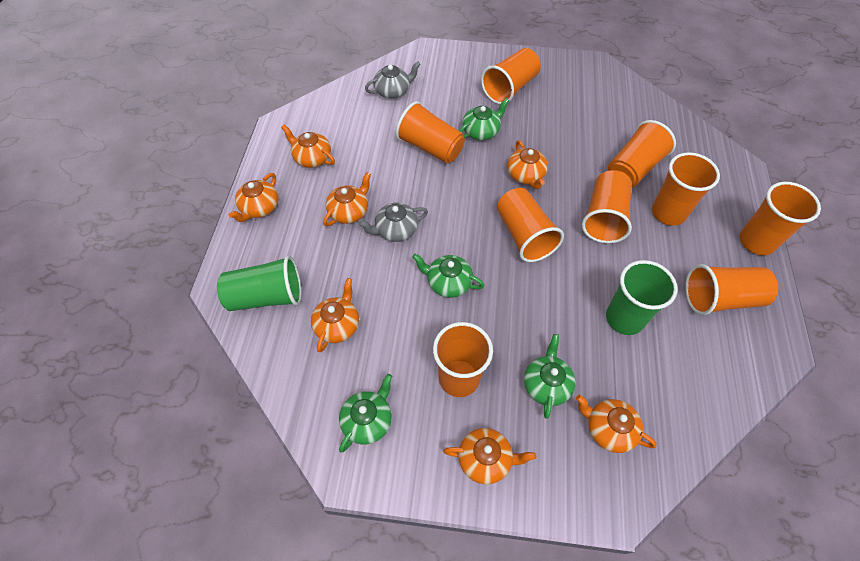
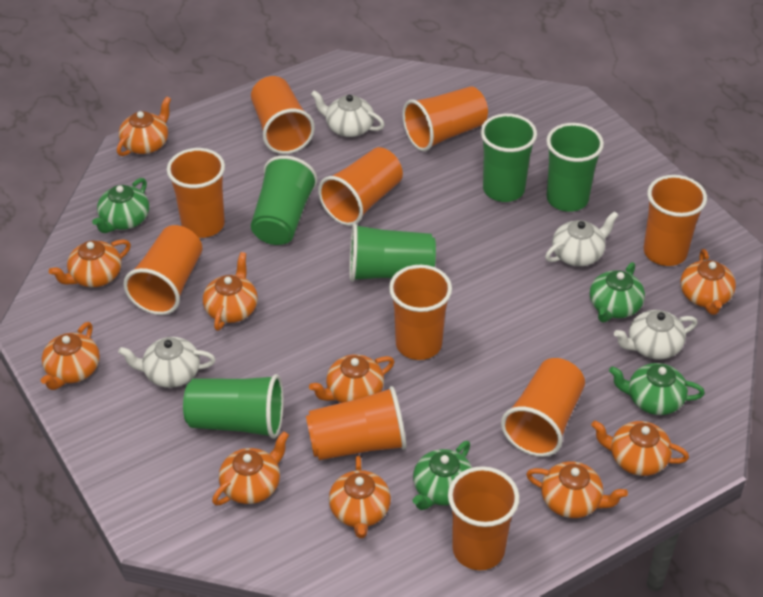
green cup: [217,255,301,311] [606,260,678,335] = 2 -> [183,374,284,439] [251,155,318,245] [349,223,436,282] [480,114,537,202] [546,123,604,212] = 5
grey teapot: [358,203,428,242] [365,62,421,98] = 2 -> none = 0
orange cup: [396,101,465,163] [433,322,493,397] [481,48,541,104] [497,188,564,262] [582,170,632,244] [608,120,676,188] [652,152,720,226] [685,264,778,315] [740,182,821,255] = 9 -> [123,225,202,315] [167,148,225,238] [251,76,315,154] [306,386,406,460] [318,147,403,226] [389,265,452,360] [402,86,488,151] [448,466,520,570] [501,358,585,457] [644,175,707,266] = 10
orange teapot: [229,173,278,222] [281,125,335,168] [311,278,359,352] [323,172,371,226] [443,428,536,484] [507,140,548,189] [576,395,657,453] = 7 -> [41,322,100,390] [49,239,131,287] [117,96,171,156] [203,252,258,331] [212,431,289,505] [309,354,395,403] [329,455,391,538] [526,461,628,518] [591,421,689,476] [680,249,736,315] = 10
white teapot: none = 0 -> [118,337,216,388] [311,90,385,137] [545,211,619,266] [614,310,698,360] = 4

